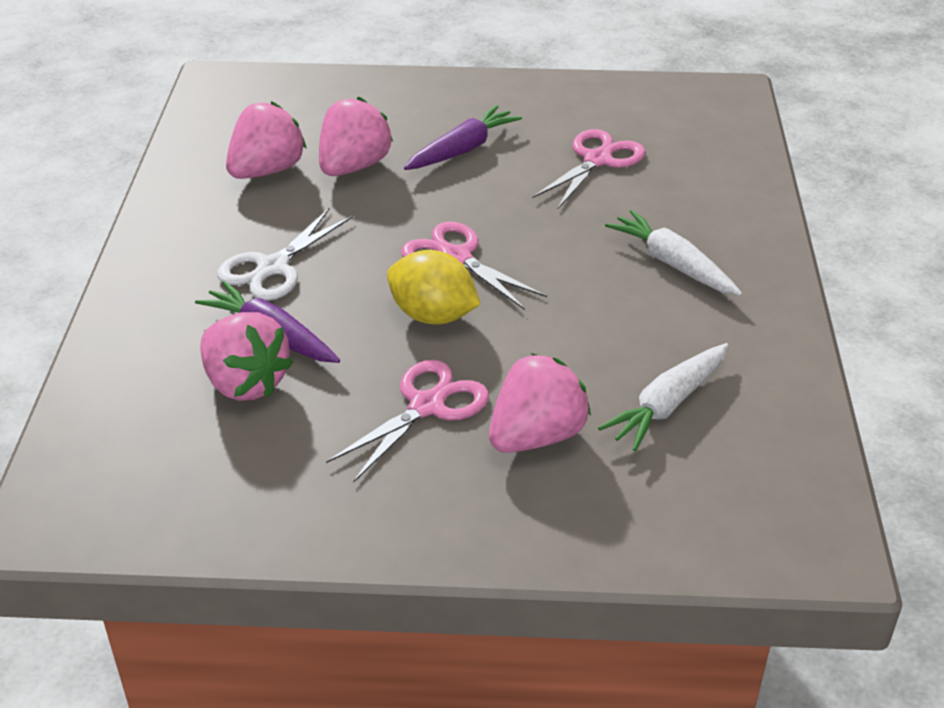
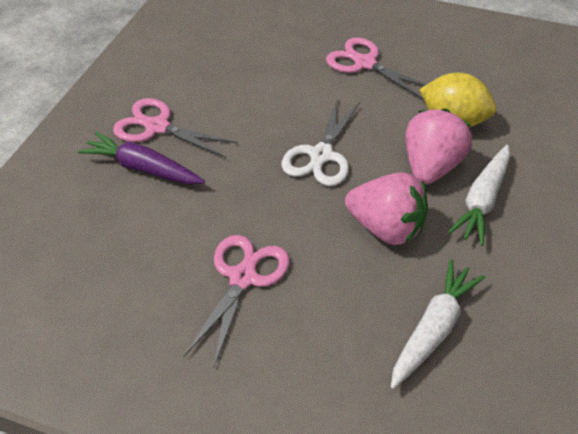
pink strawberry: [200,312,293,401] [226,101,307,179] [319,97,393,176] [489,353,591,453] = 4 -> [345,172,428,245] [405,109,472,184] = 2
purple carrot: [195,281,340,363] [404,105,522,170] = 2 -> [78,132,205,184] = 1

